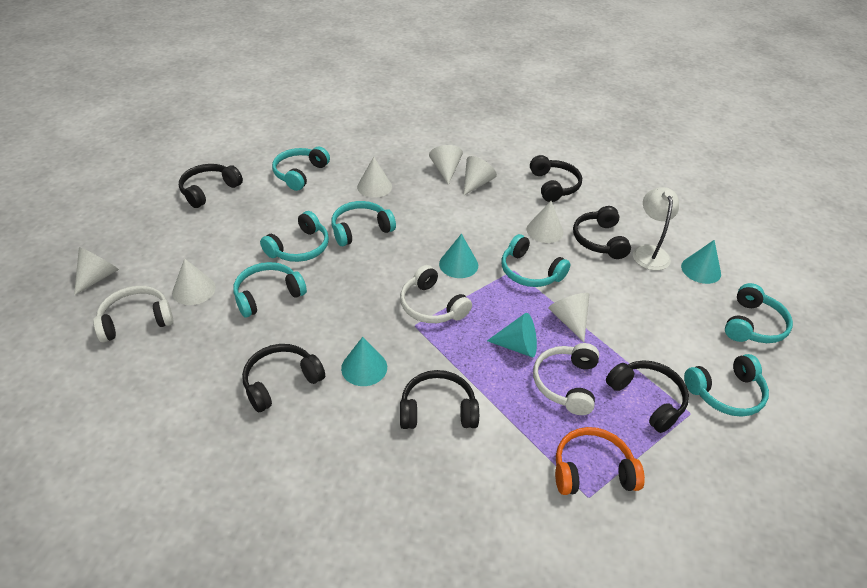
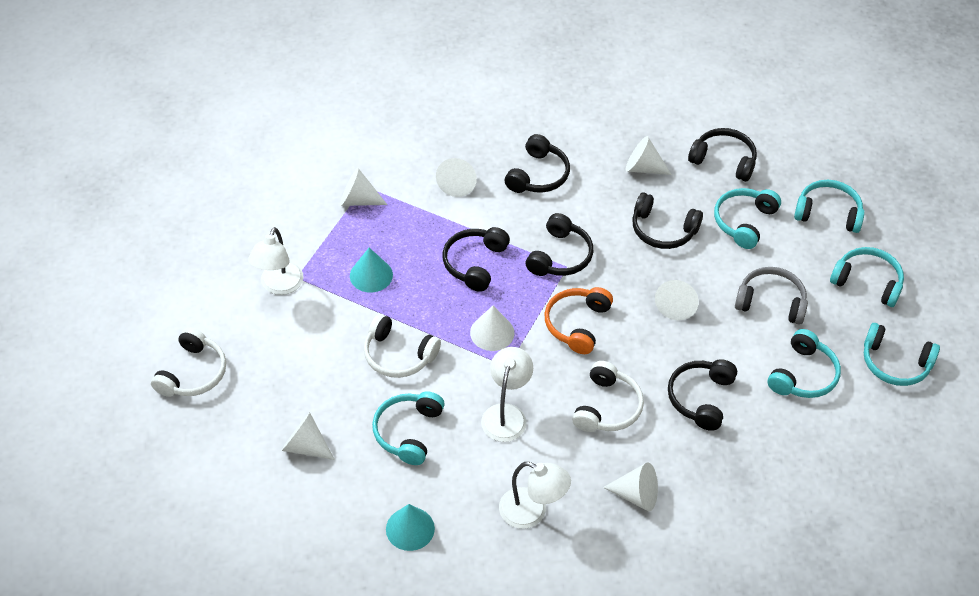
grey headphones: none = 0 -> [735,267,808,325] = 1
turquoise cone: [341,337,387,386] [439,234,478,278] [487,313,537,357] [681,240,721,284] = 4 -> [350,248,393,292] [386,504,435,551] = 2
turquoise headphones: [233,262,307,317] [260,211,329,262] [272,147,330,191] [331,201,396,246] [502,234,570,287] [684,354,769,417] [725,283,793,343] = 7 -> [372,392,445,465] [714,188,781,249] [767,329,841,398] [794,180,865,233] [830,247,904,307] [864,323,940,386] = 6
white lamp: [633,187,679,271] = 1 -> [248,227,304,295] [481,347,533,442] [499,462,571,529] = 3

